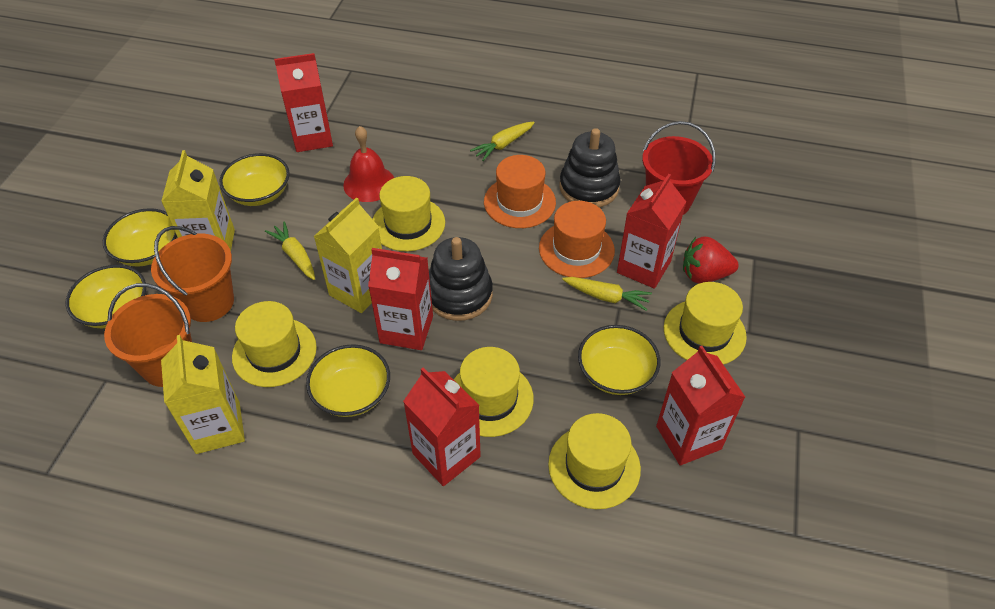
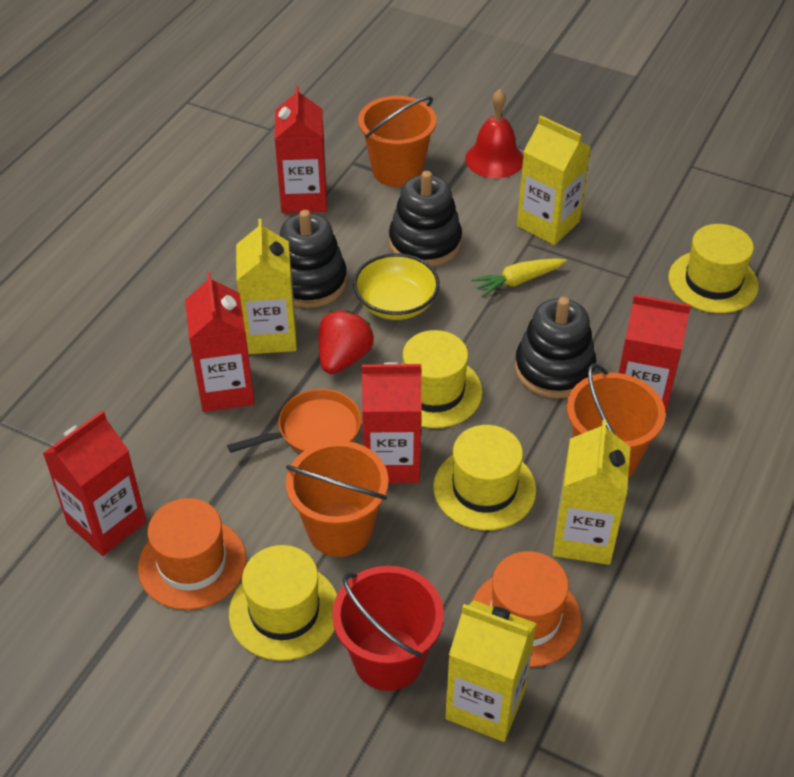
black stacking toy: [429,237,493,321] [559,128,621,207] = 2 -> [280,210,347,308] [389,171,462,267] [515,297,596,399] = 3
orange bucket: [104,283,192,387] [151,226,234,322] = 2 -> [286,440,389,557] [358,96,437,187] [567,363,666,478] = 3
orange pan: none = 0 -> [227,389,361,453] = 1
yellow bowl: [66,265,146,328] [103,208,177,267] [220,153,290,206] [306,344,390,417] [578,325,660,395] = 5 -> [353,253,440,320] = 1
yellow carrot: [265,221,315,280] [470,122,535,161] [562,277,652,311] = 3 -> [471,258,567,297] = 1
yellow carton: [161,150,235,251] [161,335,245,454] [313,198,382,313] = 3 -> [236,219,297,354] [445,600,537,742] [517,115,591,245] [553,419,631,565] = 4
yellow hat: [232,301,317,387] [373,176,445,251] [453,347,534,437] [548,413,641,509] [664,282,747,365] = 5 -> [229,545,337,661] [402,330,482,428] [433,425,536,530] [668,224,759,313] = 4

